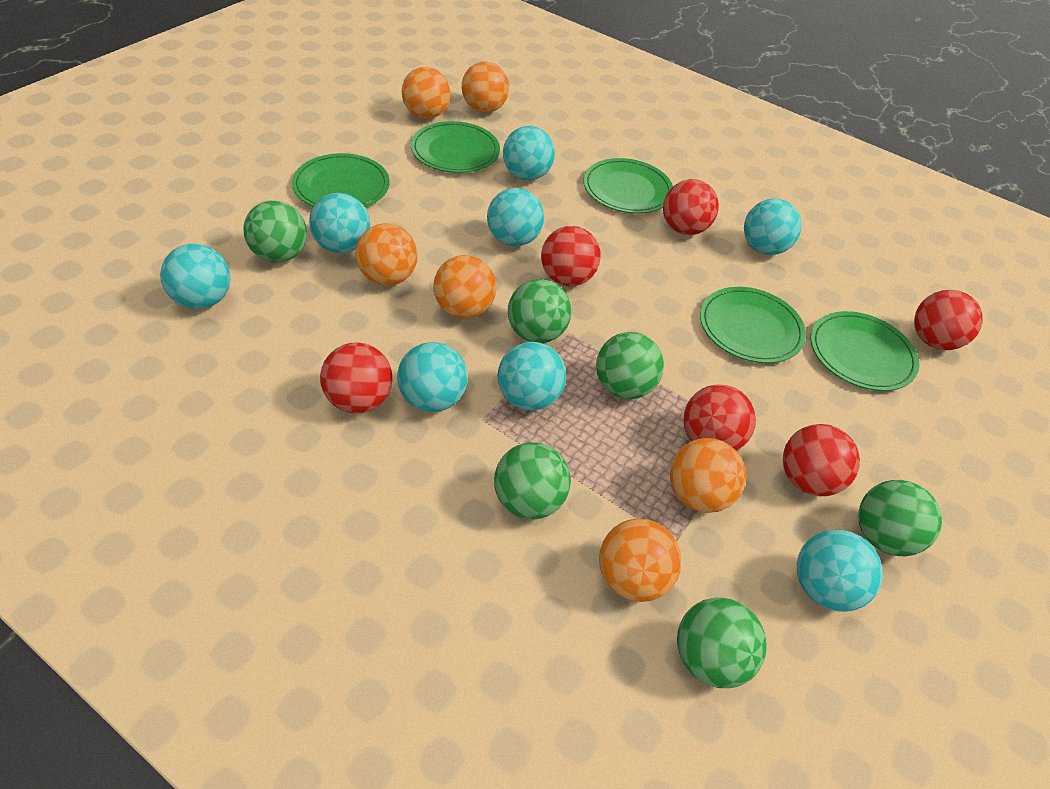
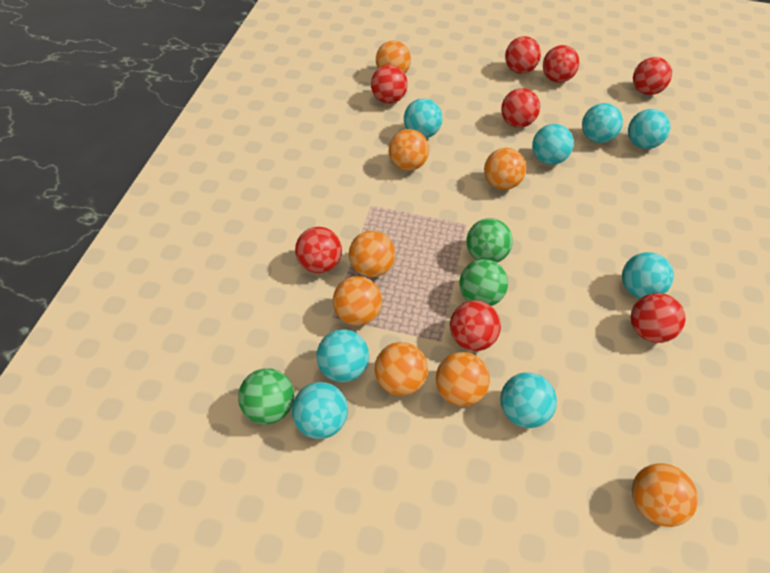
green ball: [243,201,307,262] [494,442,571,519] [508,279,572,343] [596,332,664,399] [677,597,767,688] [858,480,942,556] = 6 -> [238,368,294,425] [459,259,508,306] [466,218,513,263] = 3
green plate: [292,153,390,207] [411,121,500,173] [584,158,673,214] [700,287,806,363] [810,311,920,391] = 5 -> none = 0
orange ball: [355,223,418,286] [402,67,451,119] [433,255,496,319] [462,61,509,113] [599,518,681,602] [670,438,746,513] = 6 -> [333,276,382,326] [349,231,395,277] [375,342,428,396] [376,40,411,73] [389,129,429,171] [436,352,490,406] [484,148,526,190] [632,463,698,527] = 8
red ball: [320,343,392,413] [541,226,601,286] [663,179,719,235] [683,385,756,451] [783,424,860,496] [914,290,983,350] = 6 -> [295,227,342,273] [371,65,408,104] [450,300,501,351] [501,88,540,128] [505,36,541,74] [543,45,579,83] [631,293,686,343] [633,57,672,95] = 8

